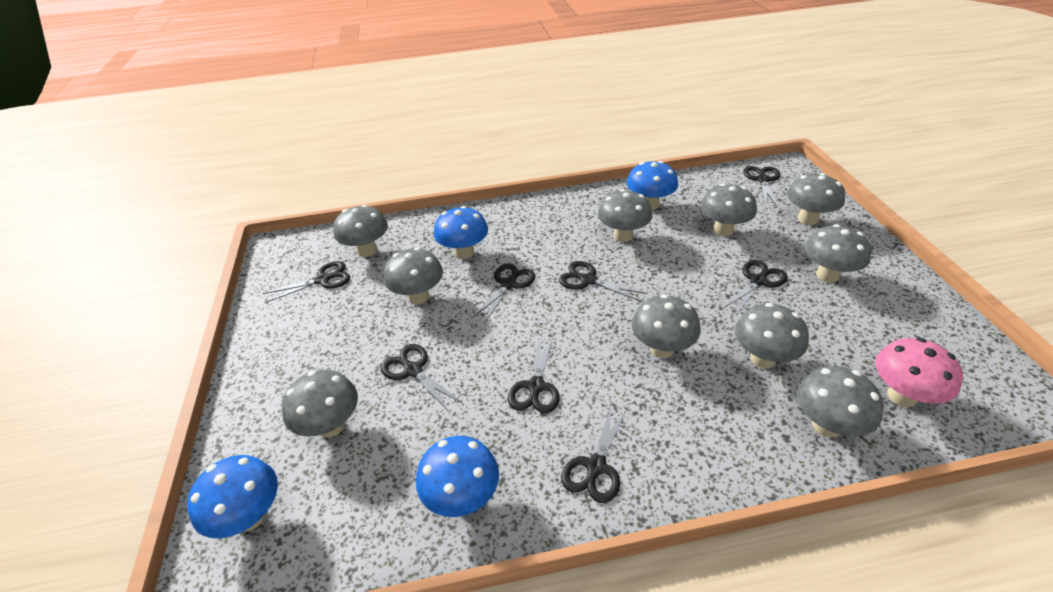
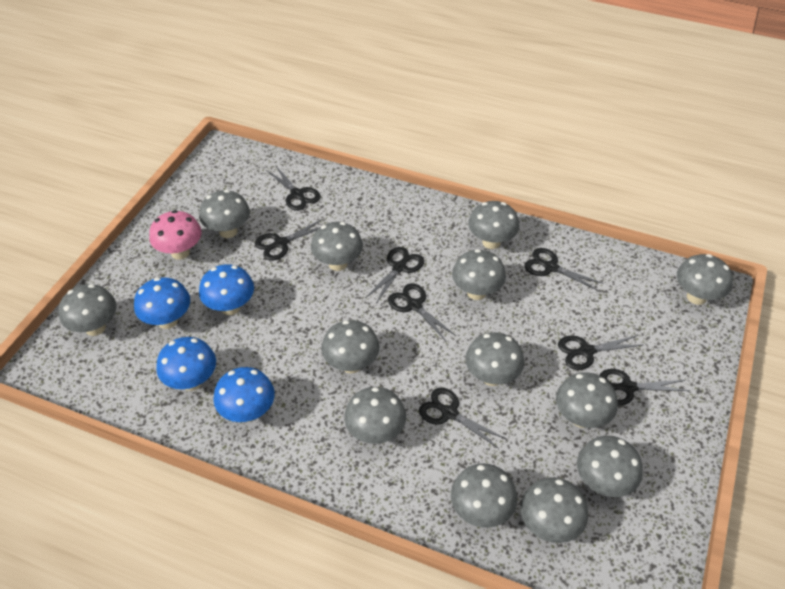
grey mushroom: [282,370,358,438] [333,205,388,257] [383,247,443,304] [598,189,652,242] [632,294,701,358] [700,183,757,236] [735,303,809,368] [787,173,845,225] [797,366,883,438] [805,224,871,283] = 10 -> [59,284,117,336] [199,190,250,238] [311,222,363,271] [321,320,379,373] [344,387,406,444] [451,463,517,528] [452,249,506,300] [465,332,524,386] [468,201,519,249] [520,477,588,543] [556,372,618,428] [577,436,643,497] [677,254,733,305] = 13

